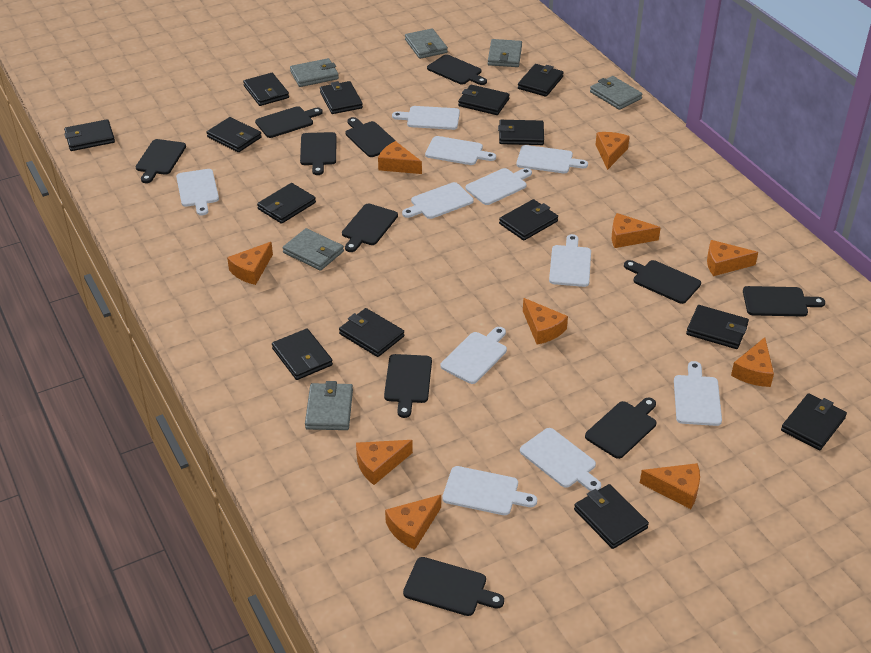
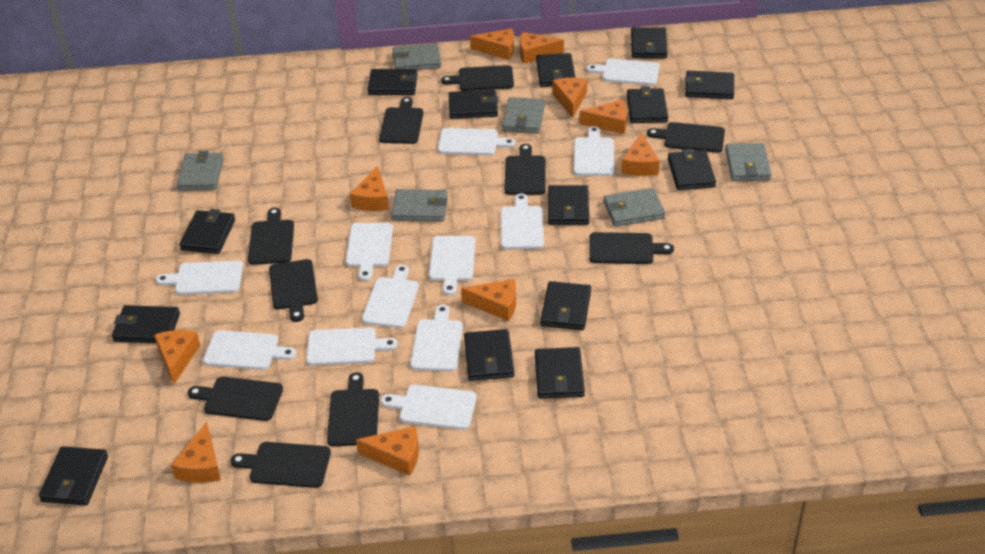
black cutting board: [136,139,186,183] [255,106,323,138] [300,132,336,175] [342,204,398,252] [345,117,397,157] [384,354,432,418] [403,557,504,616] [427,54,487,85] [585,398,656,459] [624,260,701,304] [743,286,825,317] = 11 -> [188,377,283,421] [230,442,331,488] [248,208,294,265] [269,259,318,322] [327,372,379,446] [379,97,423,144] [441,65,514,91] [505,144,546,195] [589,232,674,264] [647,122,725,153] = 10
white cutting board: [176,169,219,215] [392,106,460,130] [402,182,473,219] [425,136,496,165] [440,327,507,384] [442,466,537,515] [465,168,532,205] [516,145,588,173] [520,428,601,491] [549,234,591,287] [674,361,722,426] = 11 -> [156,261,243,295] [203,330,296,370] [306,328,398,365] [346,223,393,281] [362,265,419,328] [381,385,477,430] [410,305,463,372] [429,236,475,295] [438,128,516,155] [501,193,544,249] [574,126,614,176] [587,59,660,85] = 12

